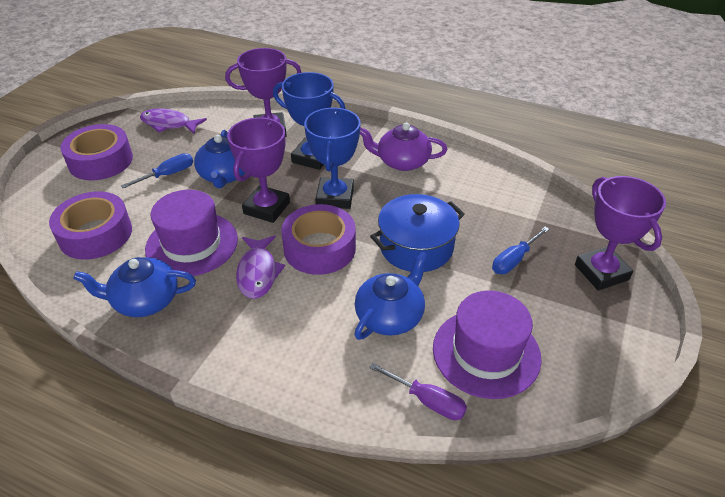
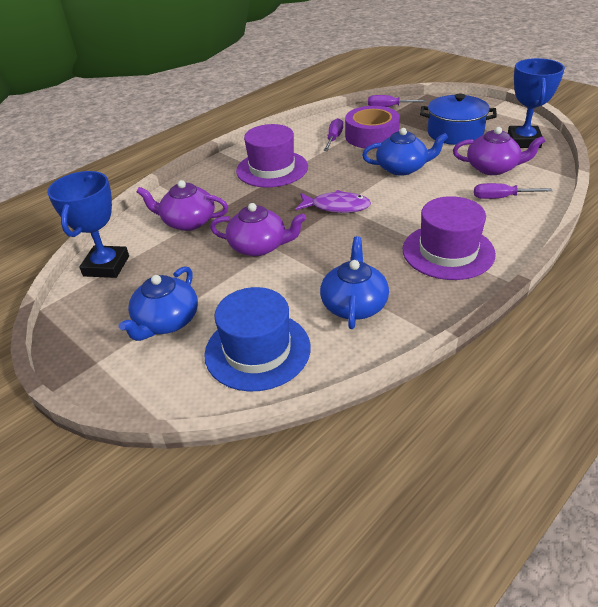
blue hat: none = 0 -> [204,287,311,391] = 1
blue screwdriver: [121,153,193,188] [492,227,549,274] = 2 -> none = 0
purple fish: [140,108,207,134] [236,235,285,299] = 2 -> [295,190,371,213] = 1
purple screwdriver: [369,363,467,420] = 1 -> [323,118,343,151] [368,95,426,107] [474,183,553,199] = 3
purple tape: [49,191,132,260] [60,124,133,180] [281,204,356,275] = 3 -> [345,106,400,149] = 1
purple teapot: [360,123,447,171] = 1 -> [137,180,228,231] [210,203,306,256] [453,127,545,175] = 3
purple trophy: [225,48,302,137] [227,117,290,223] [575,176,666,290] = 3 -> none = 0

